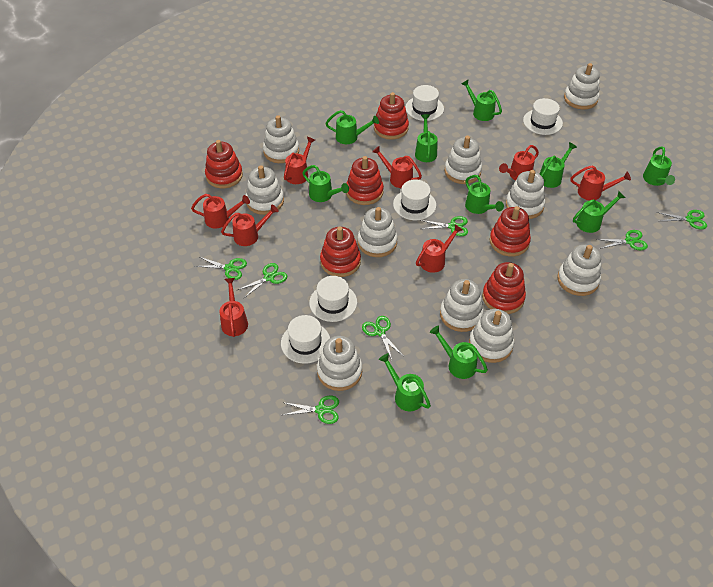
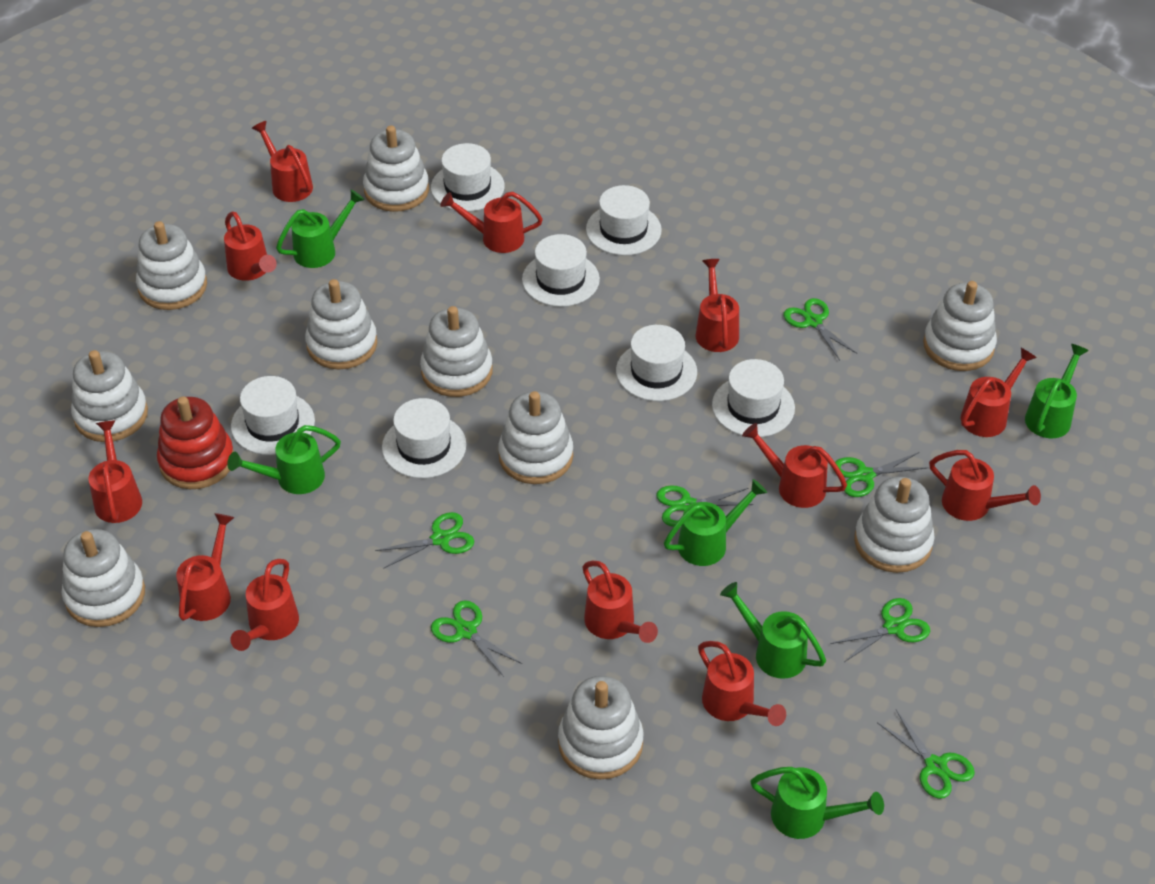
green watering can: [302,165,349,202] [325,110,379,144] [379,353,431,412] [415,114,438,162] [430,326,488,379] [462,79,502,121] [465,175,504,214] [540,142,577,188] [573,191,625,233] [643,146,675,186] = 10 -> [227,425,341,494] [276,190,365,268] [664,479,767,566] [720,582,826,679] [750,767,884,839] [1025,344,1089,438] = 6
red stacking toy: [205,140,243,188] [320,226,361,277] [346,156,384,205] [374,92,409,140] [482,262,526,314] [490,206,531,257] = 6 -> [157,396,234,489] = 1
red watering can: [191,194,250,229] [219,278,248,337] [221,205,279,246] [284,137,315,184] [372,146,422,188] [416,224,463,273] [499,145,539,180] [570,165,631,201] = 8 -> [88,420,142,523] [176,513,234,621] [224,211,277,281] [230,559,299,651] [252,121,313,202] [440,192,543,253] [582,560,658,643] [696,259,739,352] [698,641,786,726] [742,423,847,508] [929,450,1041,521] [961,348,1037,437] = 12
white hat: [281,315,330,364] [309,276,357,322] [393,180,436,220] [405,85,444,121] [523,98,563,135] = 5 -> [231,376,315,455] [382,398,466,478] [431,143,505,211] [522,234,600,307] [586,185,662,256] [616,325,697,401] [712,359,795,437] = 7

